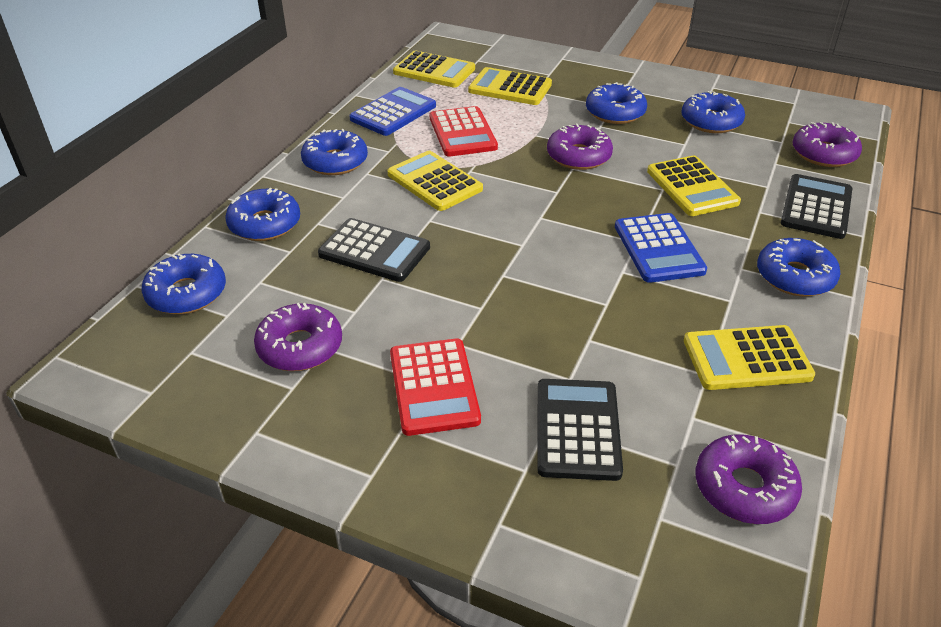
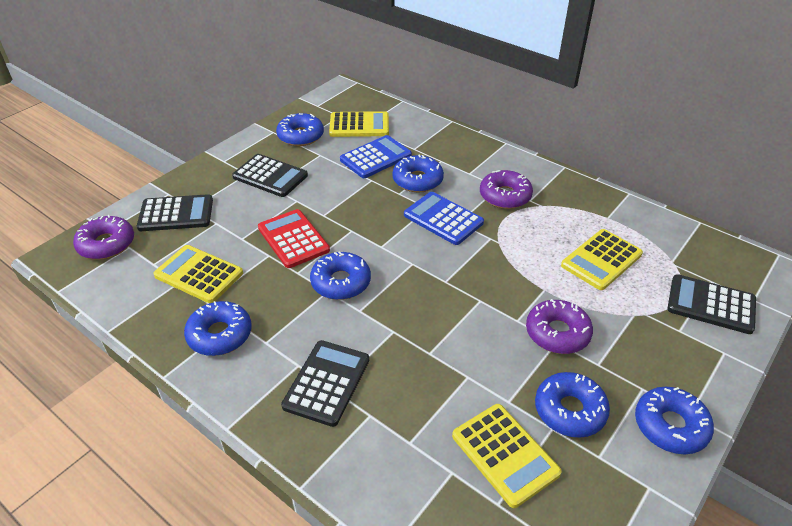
black calculator: [318,218,430,282] [537,379,623,481] [781,174,852,239] = 3 -> [137,194,213,231] [232,154,308,197] [281,340,369,427] [667,274,756,334] = 4
purple donut: [254,303,342,371] [547,123,613,170] [696,434,802,524] [793,122,862,167] = 4 -> [73,215,134,260] [480,170,533,209] [526,299,593,354] = 3
red calculator: [390,339,481,436] [430,106,498,157] = 2 -> [258,209,330,268] = 1
yellow calculator: [387,151,483,211] [393,51,475,88] [468,67,552,105] [647,155,741,216] [684,325,815,390] = 5 -> [153,245,243,303] [329,111,389,137] [452,404,562,508] [561,229,643,290] = 4

